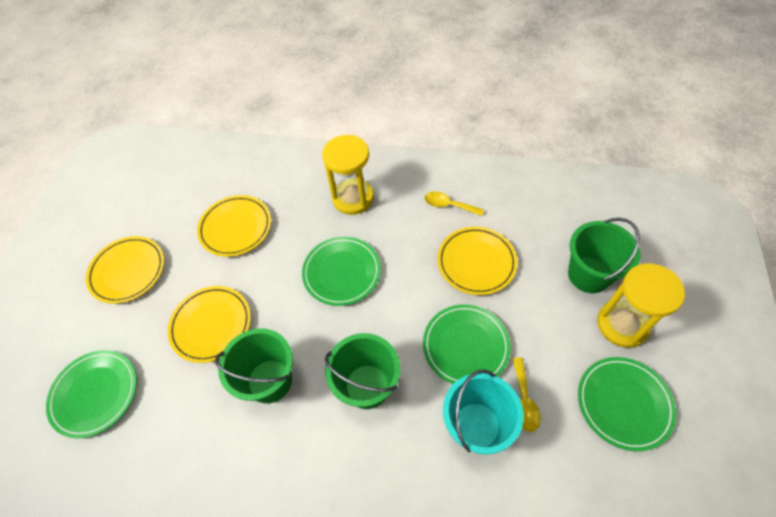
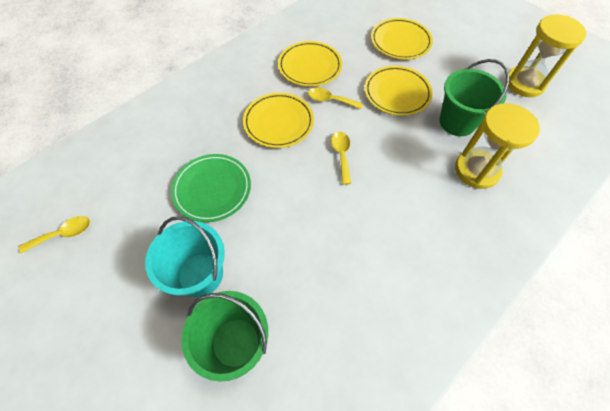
green bucket: [215,328,293,403] [325,333,400,409] [568,218,641,293] = 3 -> [181,291,268,382] [440,59,510,136] = 2
green plate: [46,350,137,438] [302,237,381,306] [423,304,511,384] [578,357,676,451] = 4 -> [171,154,251,222] = 1
yellow spoon: [424,191,484,216] [513,358,541,432] = 2 -> [19,216,90,253] [308,87,363,109] [331,132,351,185] = 3

